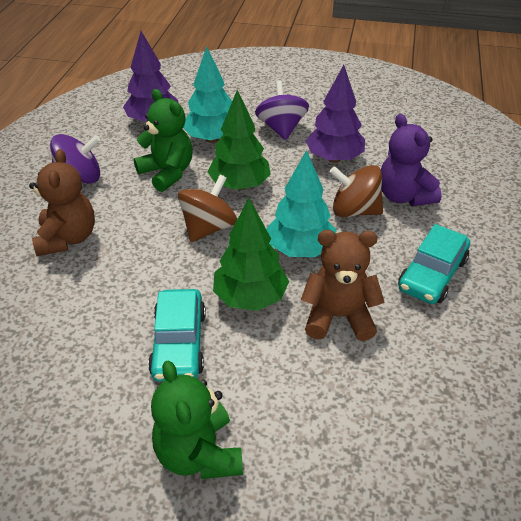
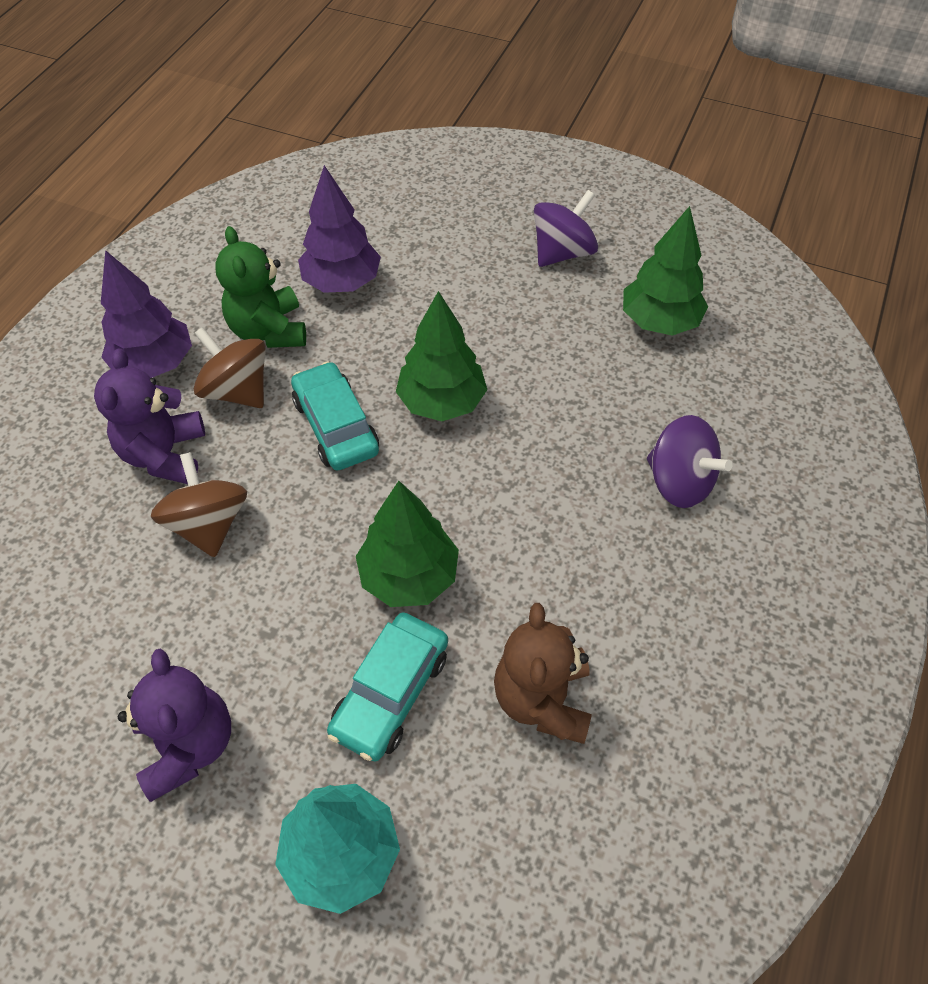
brown teddy bear: [29,149,95,256] [301,230,385,341] = 2 -> [494,603,592,744] = 1
green teddy bear: [134,89,193,192] [151,361,243,479] = 2 -> [215,226,306,348] = 1
green tree: [207,90,271,190] [213,198,289,311] = 2 -> [356,481,459,607] [396,291,487,421] [623,206,708,336] = 3
purple teddy bear: [381,114,442,206] = 1 -> [94,349,205,484] [118,648,231,802] = 2
turquoise tree: [183,46,232,143] [266,150,337,257] = 2 -> [275,784,400,914] = 1

